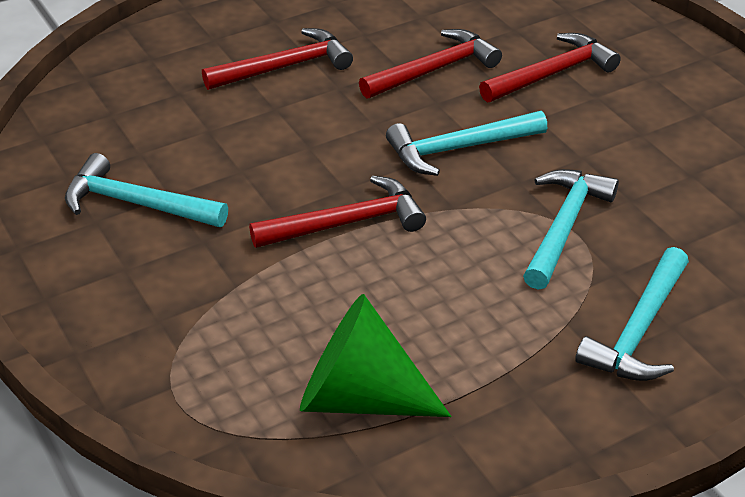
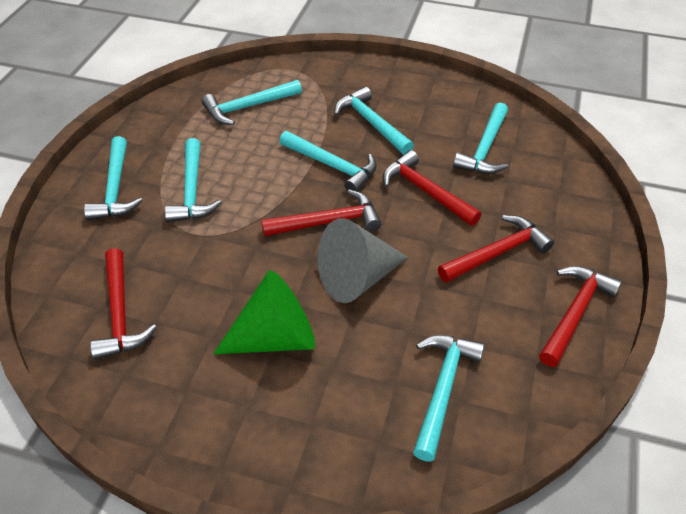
grey cone: none = 0 -> [318,218,408,303] = 1
red hammer: [202,28,353,90] [249,175,426,248] [359,29,502,99] [479,33,621,102] = 4 -> [90,248,157,360] [261,189,382,237] [383,150,482,226] [438,215,554,283] [539,266,622,367] = 5
turquoise hammer: [65,153,228,227] [386,111,547,176] [523,169,619,290] [575,247,689,381] = 4 -> [84,136,143,220] [165,138,222,222] [202,80,302,125] [279,131,377,191] [334,86,414,155] [413,335,485,461] [453,103,508,174] = 7

